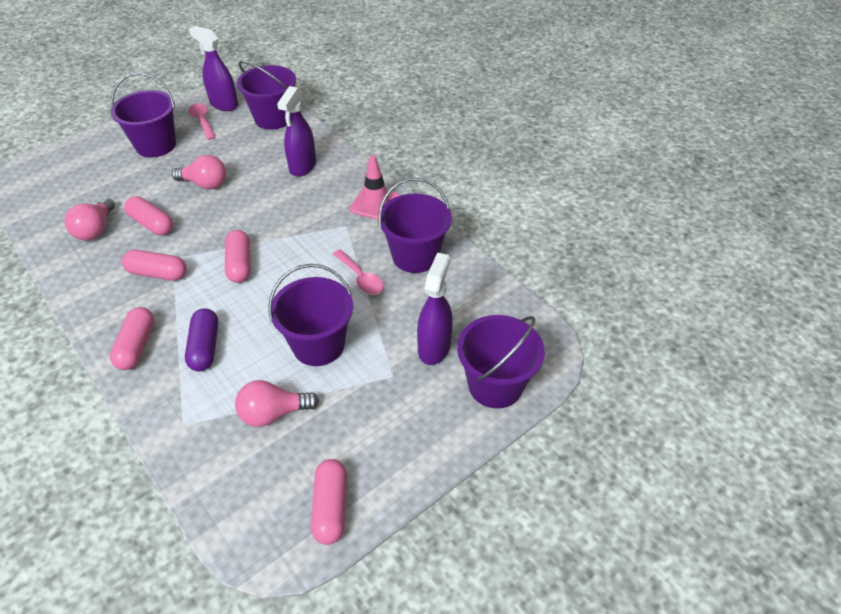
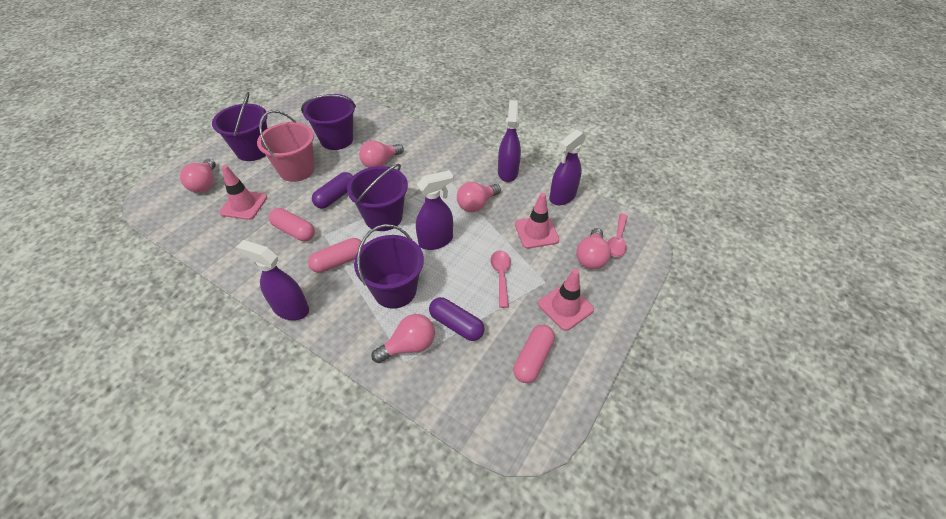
pink bucket: none = 0 -> [257,110,315,182] = 1
pink capsule: [110,307,154,370] [122,250,187,281] [124,196,173,235] [225,230,251,283] [311,459,347,545] = 5 -> [269,208,315,241] [308,238,364,273] [513,325,555,383] = 3
pink light bulb: [65,198,115,241] [172,155,226,190] [235,380,319,427] = 3 -> [180,159,216,193] [359,141,404,168] [371,314,435,363] [457,182,501,212] [576,228,611,269] = 5
pink traffic cone: [350,155,401,220] = 1 -> [219,165,267,220] [515,193,559,249] [538,269,594,331] = 3
purple bucket: [111,72,176,158] [237,61,296,130] [268,264,353,366] [378,178,452,273] [457,315,545,409] = 5 -> [212,92,268,161] [301,94,356,150] [347,164,408,231] [354,224,424,309] = 4
purple capsule: [185,308,218,371] = 1 -> [312,172,353,209] [429,297,485,341] = 2
purple spray bottle: [189,26,238,111] [277,86,316,177] [417,253,453,365] = 3 -> [236,240,309,320] [416,170,454,250] [498,100,521,182] [549,129,586,205] = 4

